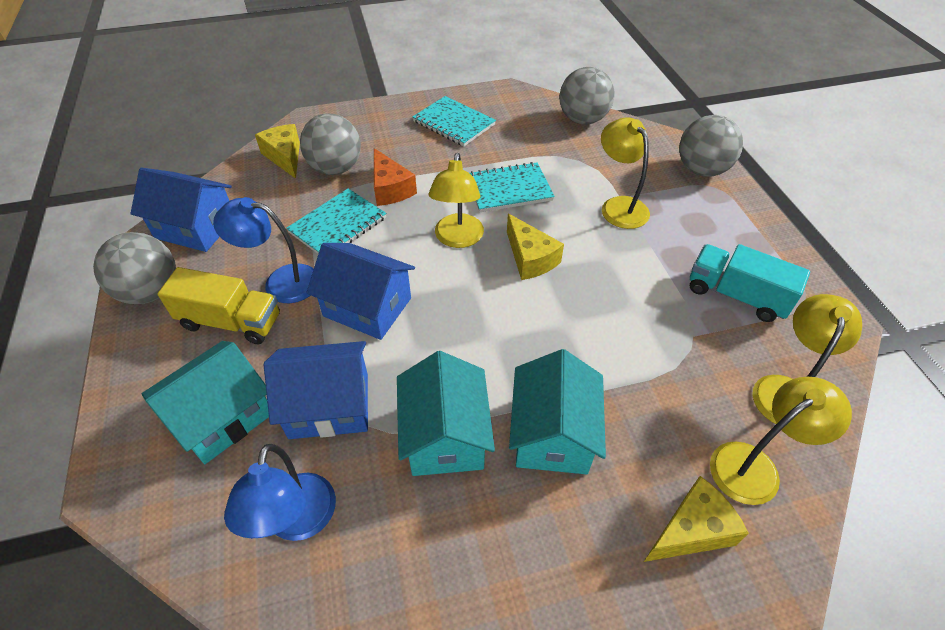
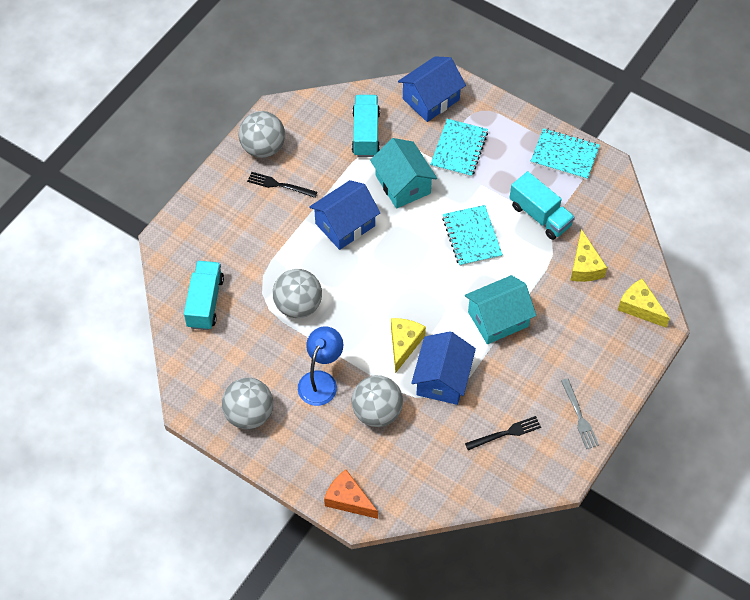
black fork: none = 0 -> [247,172,317,198] [465,416,541,450] = 2
blue lamp: [213,197,314,303] [224,444,336,541] = 2 -> [298,326,343,406] = 1
grey fork: none = 0 -> [561,378,599,449] = 1
turquoise house: [142,341,269,464] [397,351,495,476] [509,349,606,474] = 3 -> [370,138,437,209] [465,275,536,344] = 2
turquoise truck: [690,244,810,322] = 1 -> [184,261,224,330] [352,95,380,157] [510,171,575,240] = 3
yellow lamp: [428,153,484,248] [601,117,650,229] [710,377,852,505] [753,294,862,424] = 4 -> none = 0
yellow truck: [158,267,280,344] = 1 -> none = 0

